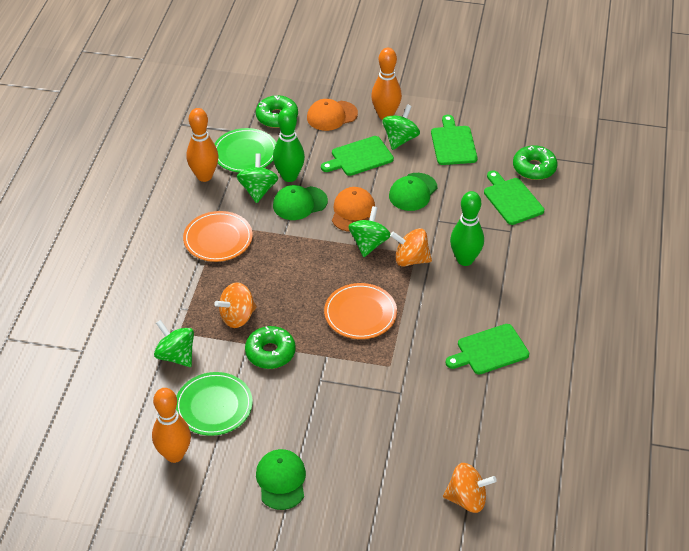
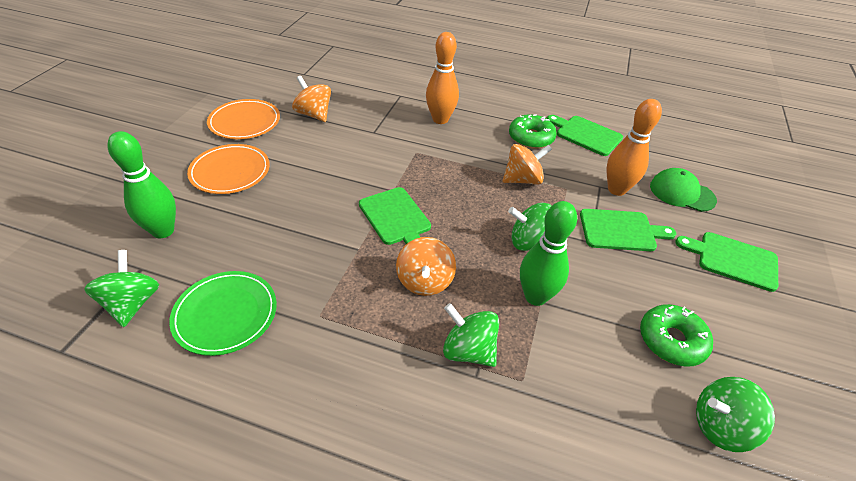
green cap: [256,449,306,510] [273,185,328,220] [389,173,437,211] = 3 -> [650,168,717,212] = 1
green donut: [245,326,296,369] [256,95,298,128] [513,145,557,180] = 3 -> [509,114,557,149] [640,304,713,367] = 2
green plate: [176,372,253,436] [215,128,276,173] = 2 -> [169,271,277,356] = 1
orange bowling pin: [152,388,191,463] [187,108,218,182] [371,48,402,120] = 3 -> [426,32,459,124] [606,99,662,196] = 2
orange cap: [307,99,358,131] [332,187,375,232] = 2 -> none = 0

